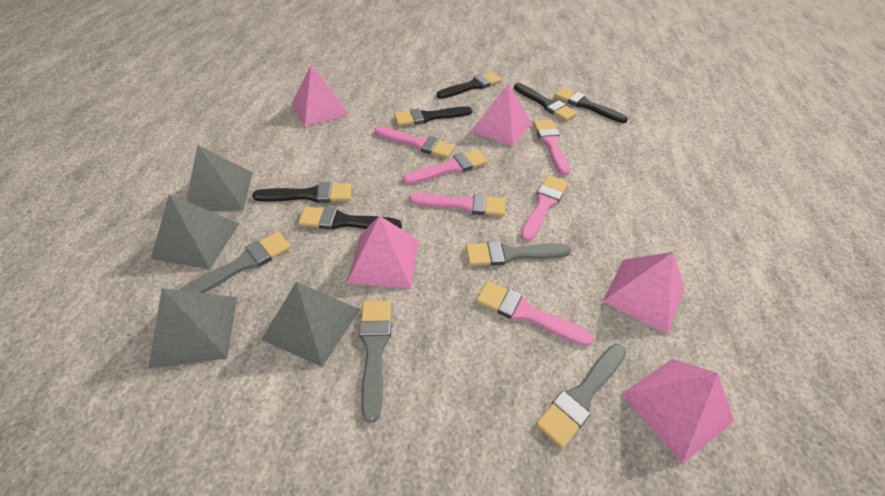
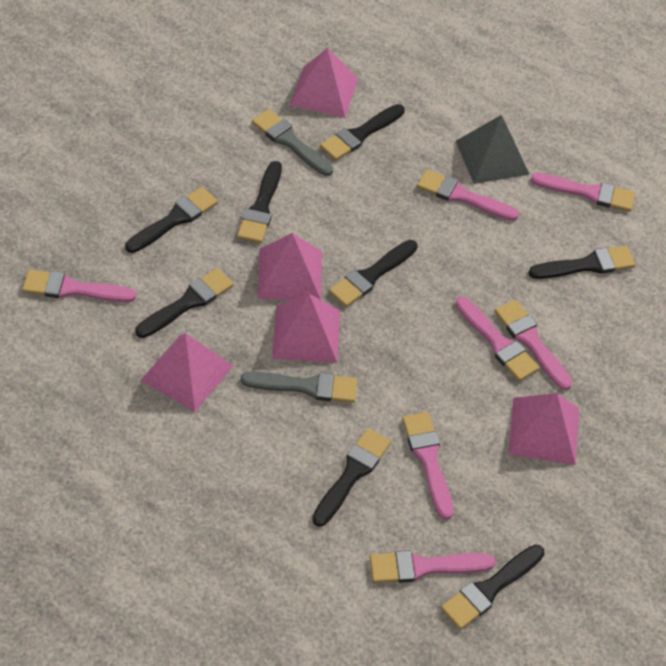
black brush: [252,182,351,203] [298,207,402,230] [394,106,472,126] [437,72,502,99] [514,83,577,121] [555,88,628,123] = 6 -> [125,187,218,253] [135,268,234,338] [237,161,282,243] [312,428,391,527] [320,104,405,161] [329,240,418,307] [441,544,545,630] [528,246,635,279] = 8
grey brush: [180,232,291,293] [359,301,391,423] [466,241,571,266] [536,344,626,448] = 4 -> [241,372,357,403] [252,109,333,176] = 2
grey pyramid: [148,288,237,369] [151,194,239,269] [186,145,253,212] [261,282,360,367] = 4 -> [456,115,530,184] = 1
pink brush: [375,126,455,158] [403,150,488,184] [409,193,505,216] [476,281,594,346] [521,175,568,242] [533,120,570,176] = 6 -> [22,270,136,302] [370,550,496,583] [402,412,454,520] [417,169,519,221] [455,296,540,381] [495,300,572,390] [531,173,635,212] = 7

